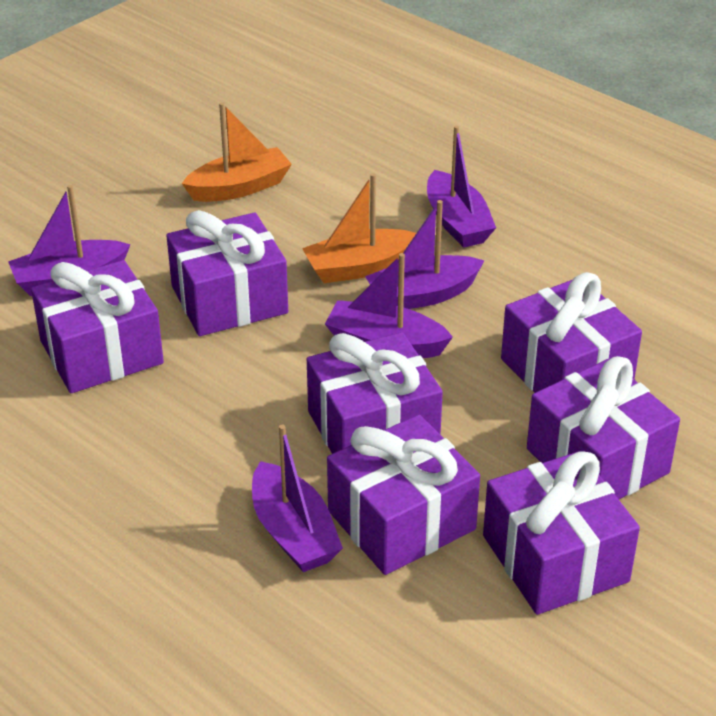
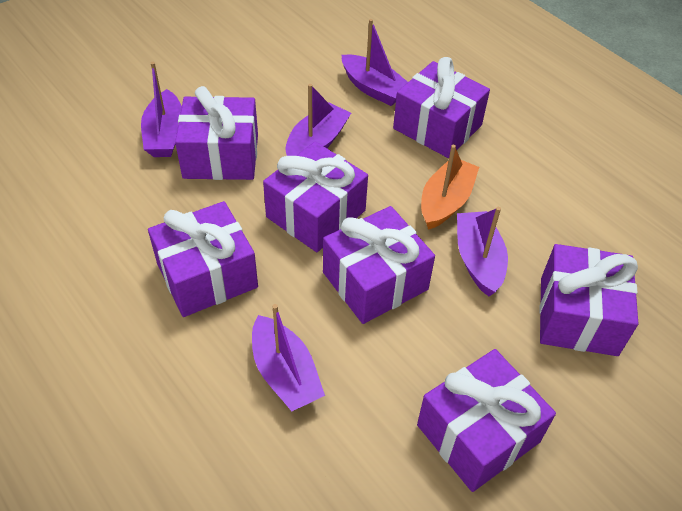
orange boat: [182,102,292,202] [302,173,416,283] = 2 -> [421,144,479,230] = 1

